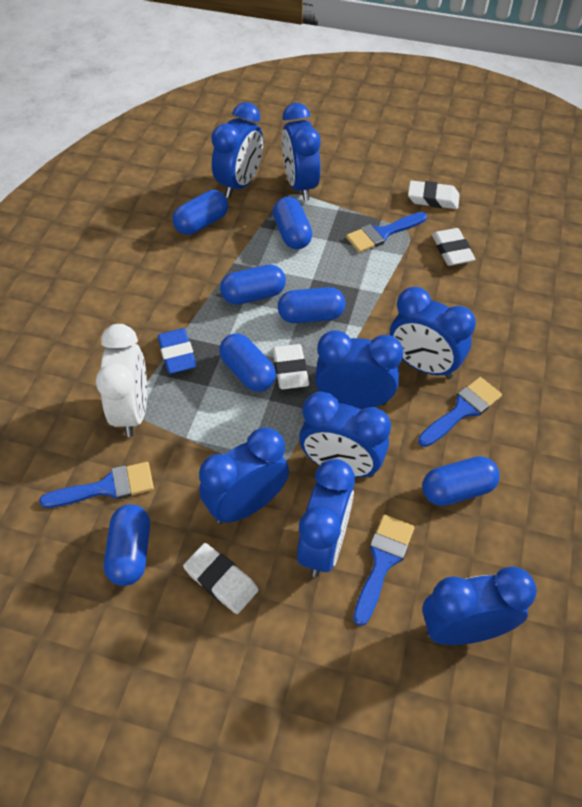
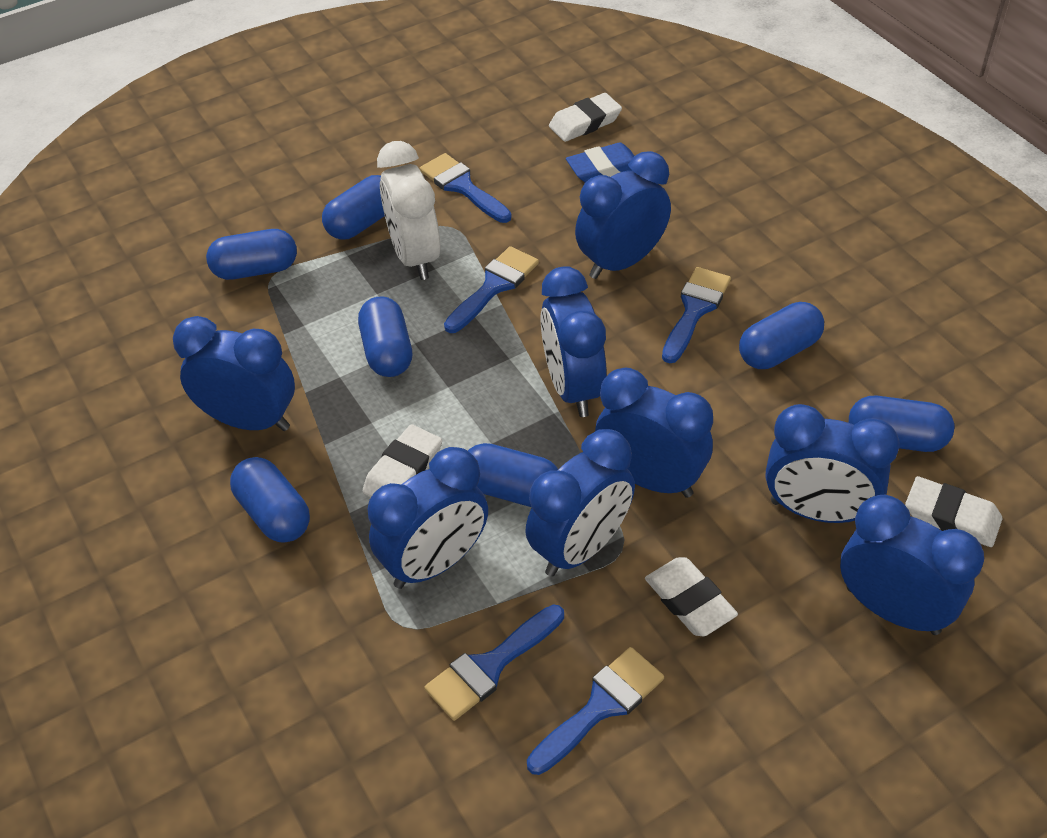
blue brush: [39,462,154,508] [346,212,427,253] [353,514,415,626] [418,377,502,447] = 4 -> [420,153,512,223] [425,605,564,721] [444,246,539,333] [527,647,664,775] [662,267,731,363] = 5

